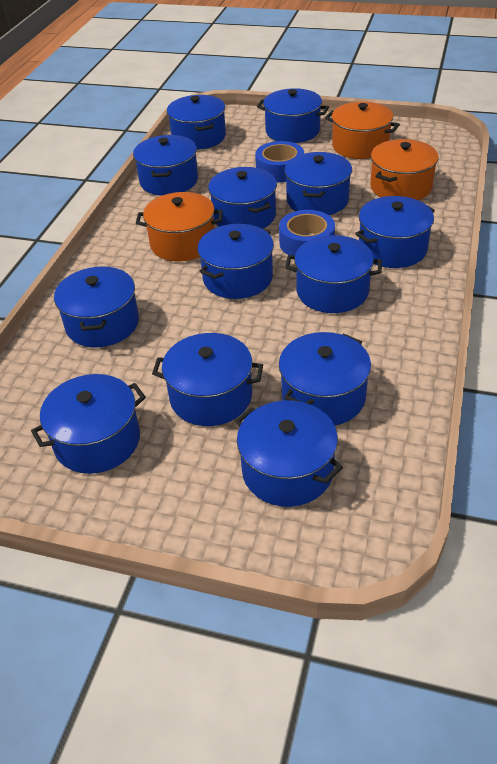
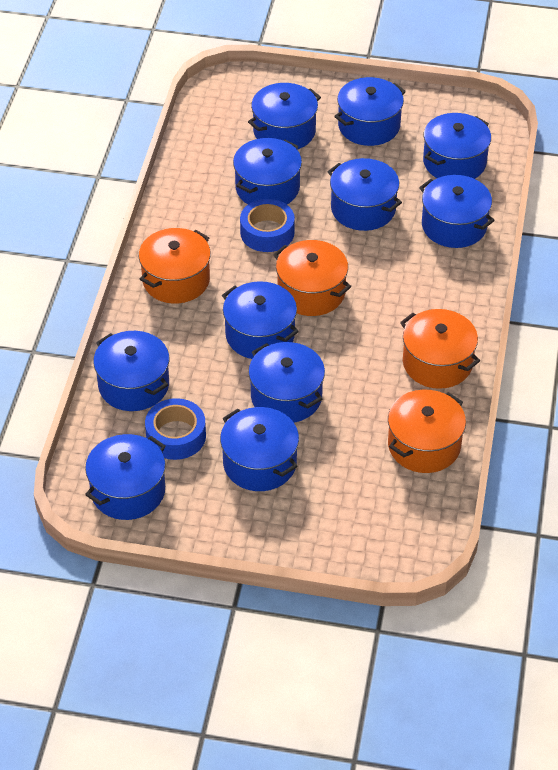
blue pot: [31,374,146,474] [54,267,139,347] [133,135,198,195] [152,333,263,426] [167,95,226,150] [198,224,274,299] [208,167,277,229] [235,400,343,507] [257,88,329,143] [279,332,371,426] [284,152,352,215] [285,235,382,313] [355,196,435,268] = 13 -> [85,434,165,520] [93,331,169,411] [220,407,299,491] [222,281,299,359] [233,138,302,204] [248,83,321,149] [249,342,325,423] [328,158,402,231] [334,77,406,146] [419,175,495,248] [423,113,491,179] = 11
orange pot: [136,192,223,262] [325,102,400,159] [370,139,438,200] = 3 -> [139,228,211,304] [273,240,351,316] [388,390,466,473] [400,309,480,389] = 4

